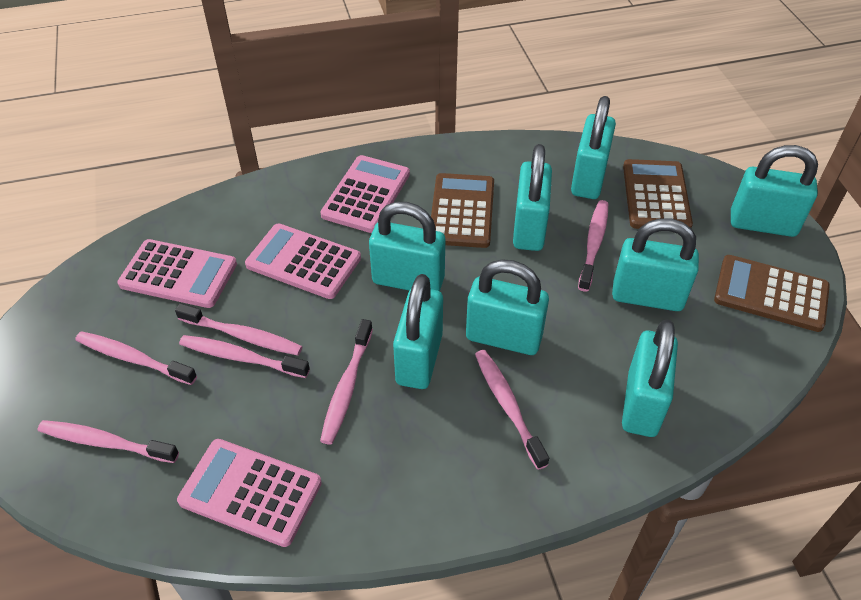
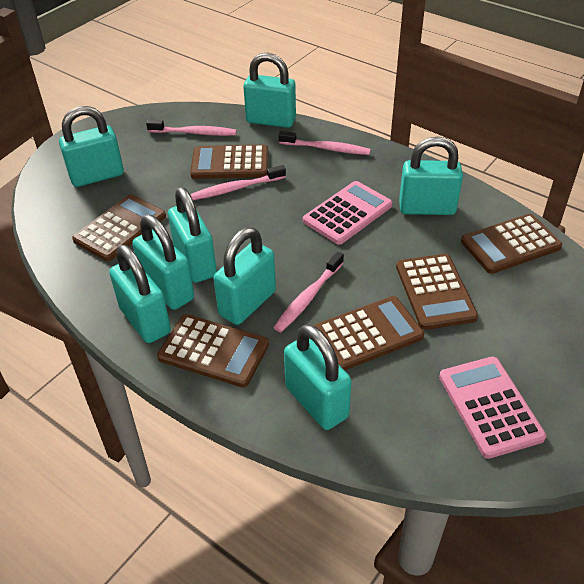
brown calculator: [431,173,494,248] [623,159,693,229] [714,255,830,332] = 3 -> [72,194,166,261] [157,314,269,388] [190,145,268,179] [314,296,424,371] [396,254,478,330] [461,214,562,274] = 6
pink calculator: [117,239,237,308] [177,439,322,547] [245,224,361,299] [320,155,410,233] = 4 -> [303,181,392,245] [439,357,546,459] = 2
pink toothbrush: [38,420,179,463] [75,331,197,385] [175,303,303,356] [179,335,310,378] [320,319,373,445] [475,350,549,470] [578,200,608,292] = 7 -> [146,120,237,136] [191,165,286,200] [273,251,344,332] [279,131,371,155] = 4

